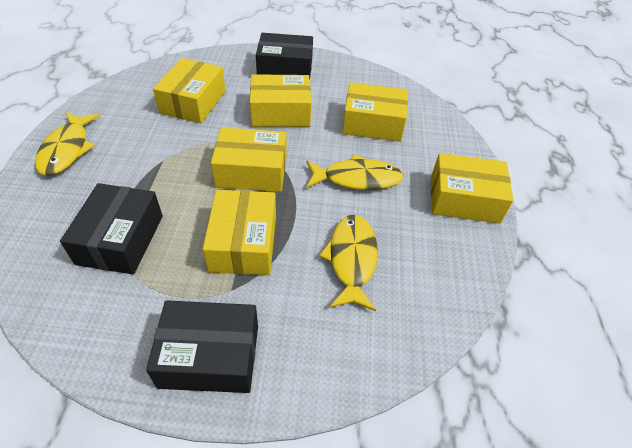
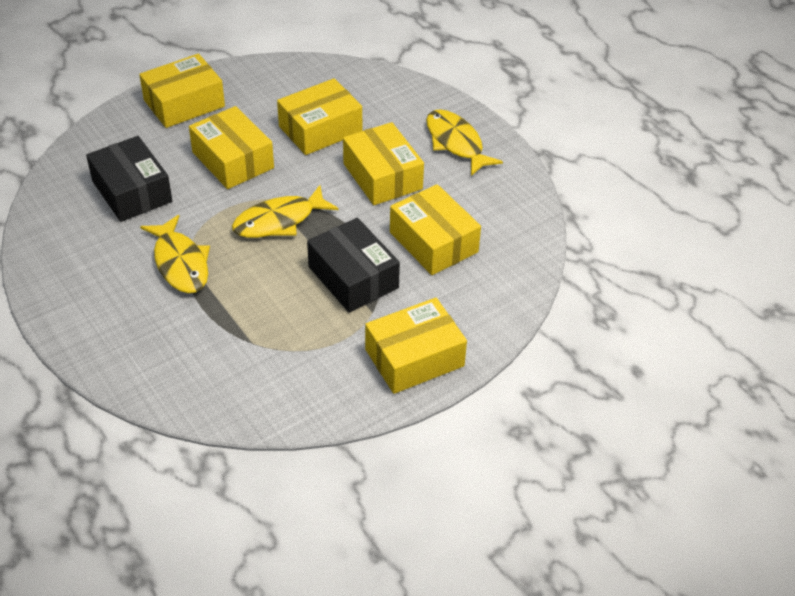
black box: [60,183,163,274] [146,300,258,393] [256,33,313,79] = 3 -> [86,136,172,222] [307,218,400,312] = 2

